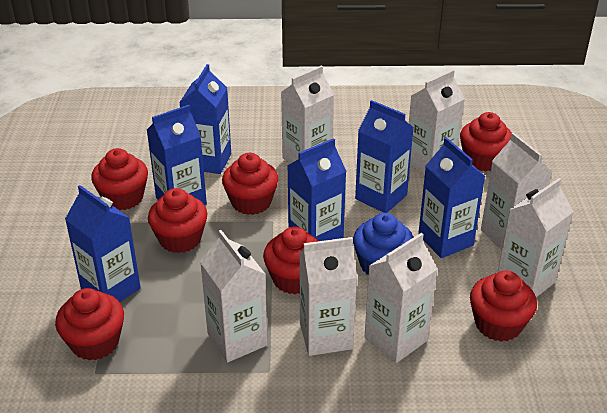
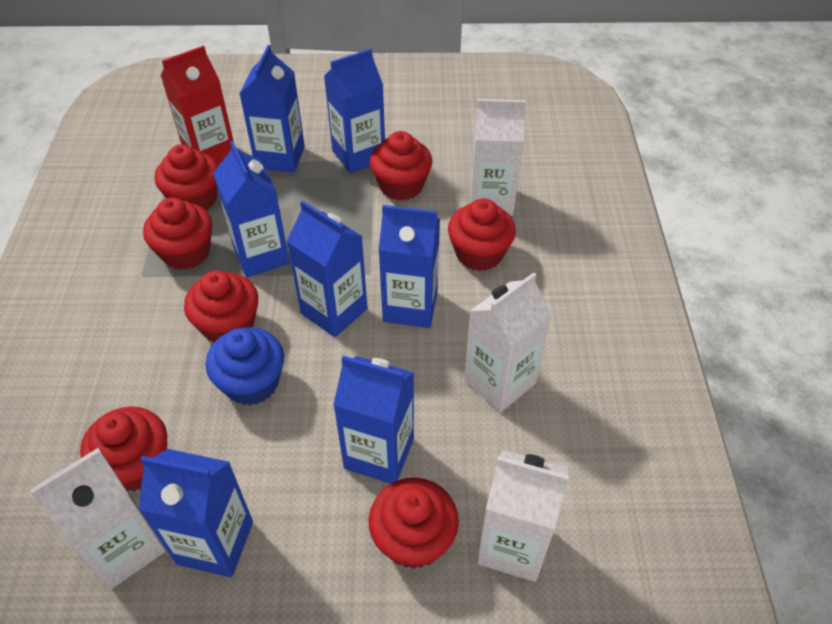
blue carton: [65,185,141,302] [147,105,207,205] [179,64,231,174] [287,138,347,241] [355,100,414,213] [418,137,485,258] = 6 -> [138,449,253,577] [213,141,290,278] [239,45,305,173] [287,201,367,337] [324,49,385,173] [333,356,414,484] [379,205,440,328] = 7
red carton: none = 0 -> [161,45,234,165] = 1
white carton: [200,230,268,362] [281,66,334,164] [299,237,357,356] [365,233,437,363] [409,70,465,175] [481,133,553,250] [498,178,574,297] = 7 -> [30,448,166,589] [464,272,552,412] [470,99,526,216] [477,450,569,582] = 4

